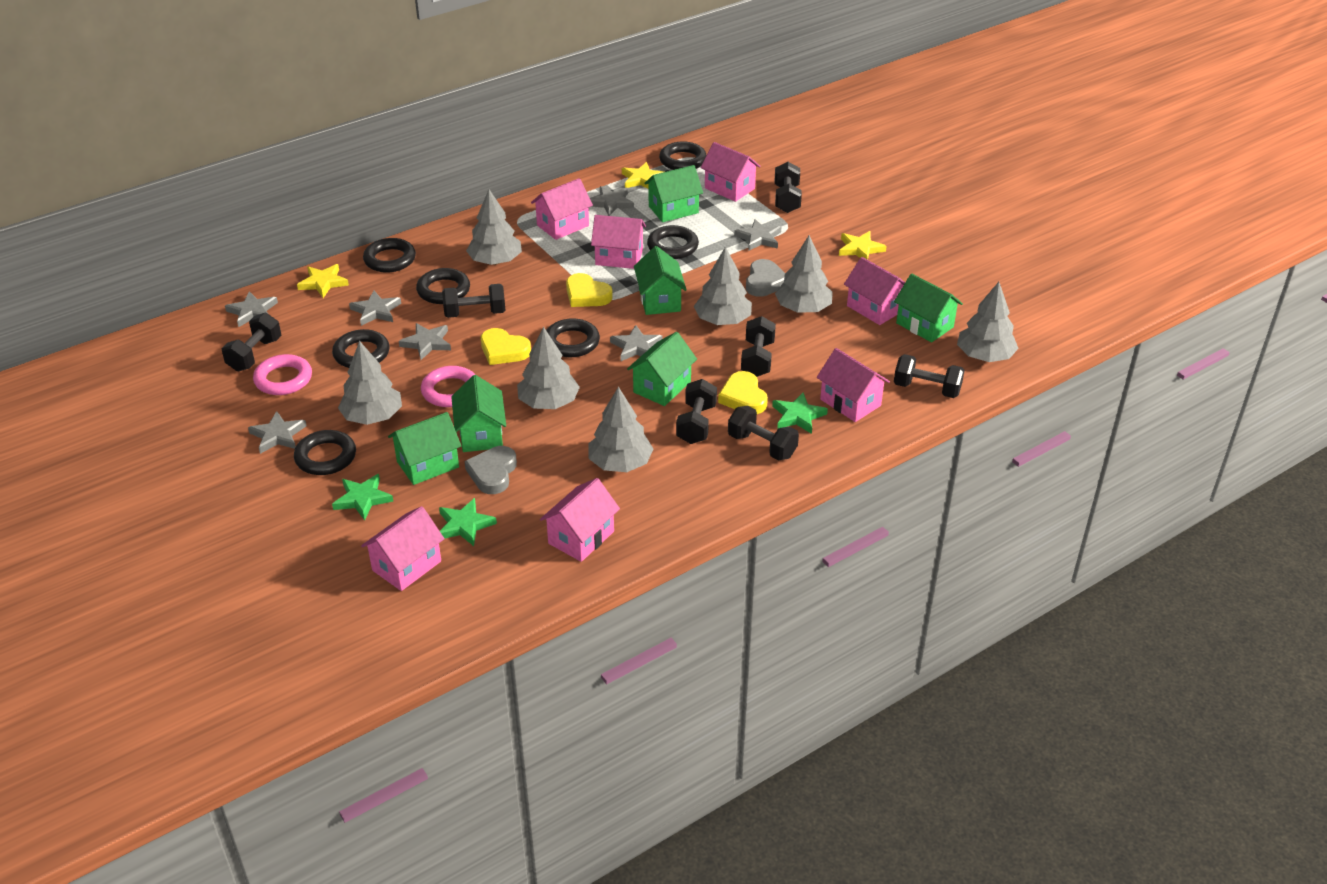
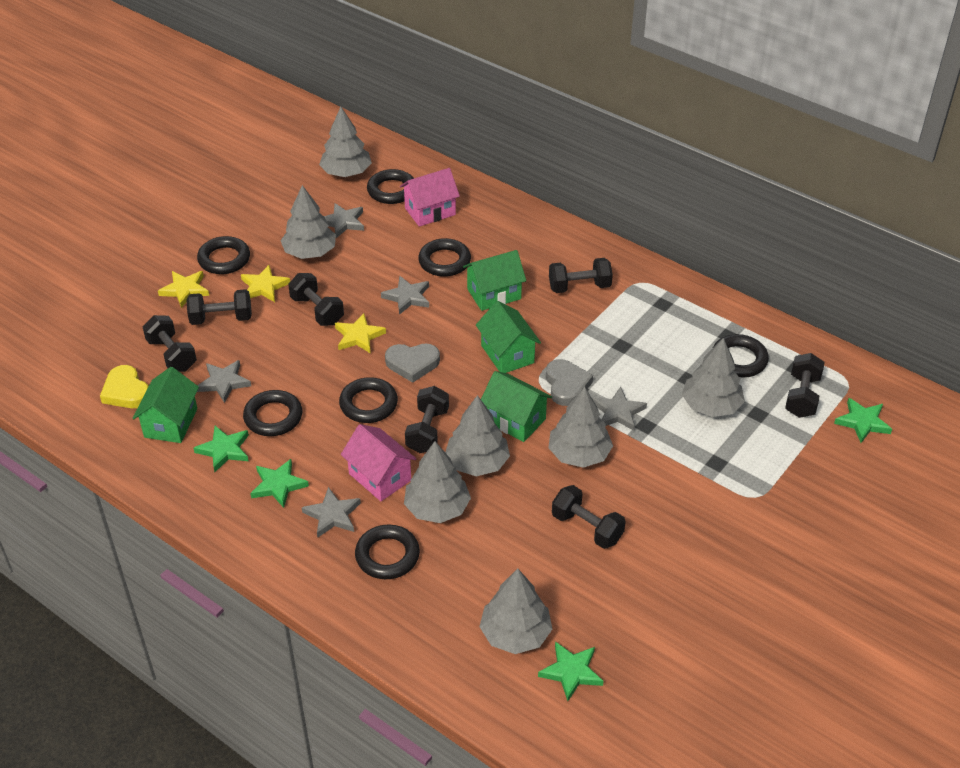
green house: [388,412,461,485] [451,375,506,452] [627,332,697,406] [634,246,687,315] [644,165,703,222] [894,273,963,342] = 6 -> [133,367,199,443] [463,250,526,311] [476,301,541,373] [481,371,552,442] = 4
green star: [332,474,393,520] [439,498,497,546] [772,393,828,434] = 3 -> [193,426,249,472] [250,459,309,508] [538,641,604,701] [834,398,892,443] = 4
grey star: [225,291,278,327] [248,411,307,454] [349,291,401,326] [399,323,451,360] [590,186,634,216] [610,325,663,361] [734,219,781,251] = 7 -> [197,360,251,403] [302,487,361,537] [324,203,364,238] [381,276,429,315] [592,387,647,431] = 5
pink house: [361,506,445,591] [531,178,593,240] [540,478,620,562] [591,215,646,269] [701,142,761,202] [817,348,890,422] [844,257,905,325] = 7 -> [341,424,416,501] [400,168,460,227] = 2
pink ring: [253,354,312,395] [421,366,475,407] = 2 -> none = 0
yellow heart: [481,328,531,365] [566,273,613,307] [718,371,768,414] = 3 -> [100,365,149,408] = 1

